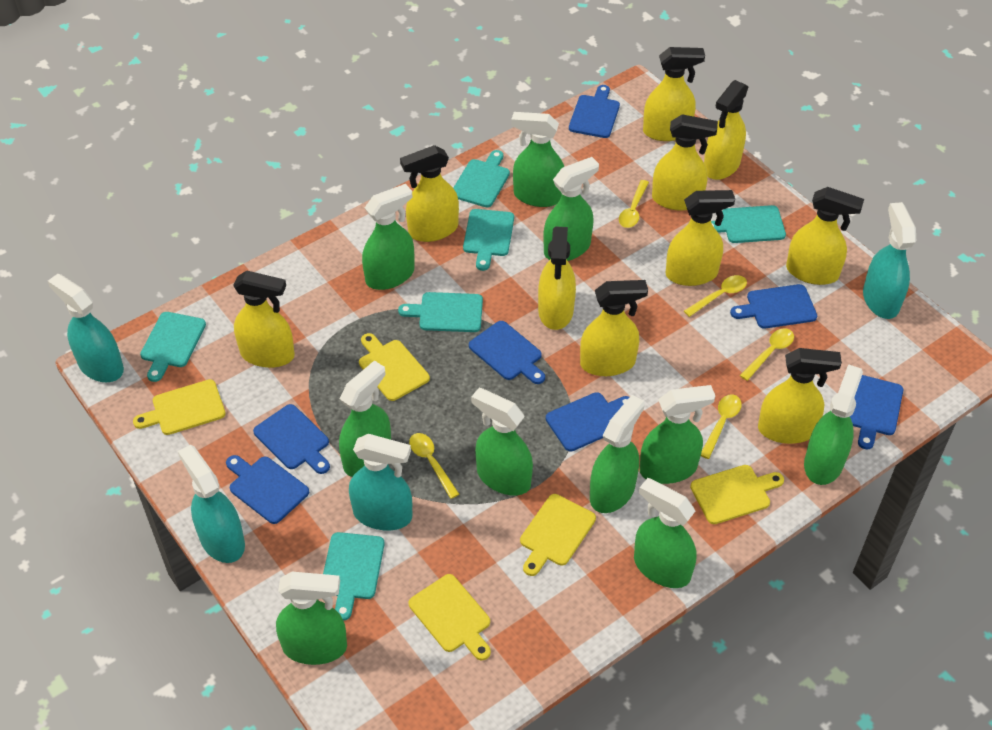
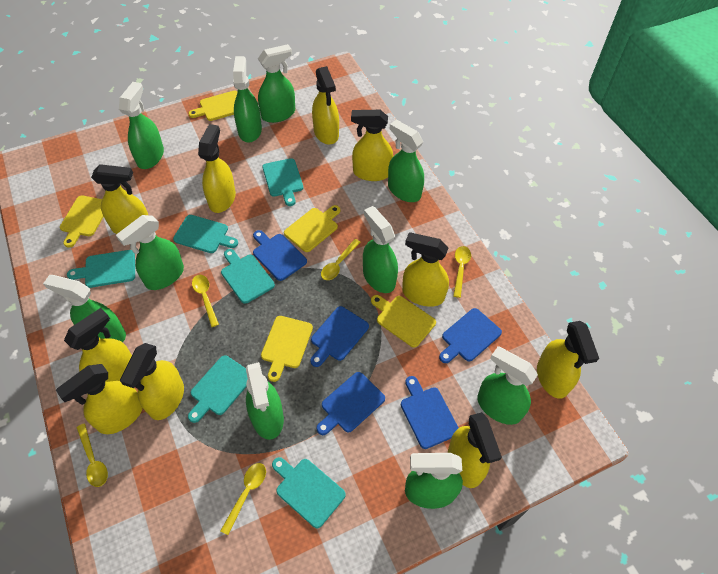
blue cutting board: [226,455,309,524] [253,404,330,474] [469,321,545,384] [546,392,629,451] [569,85,620,138] [730,284,817,328] [850,375,903,450] = 7 -> [253,230,307,281] [310,306,369,367] [317,372,385,435] [401,376,459,449] [439,308,502,363] = 5
turquoise spray bottle: [48,274,124,382] [178,445,245,563] [349,434,412,530] [863,202,916,319] = 4 -> none = 0

